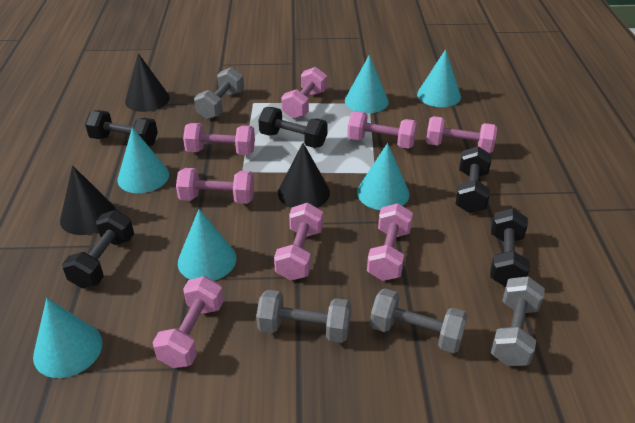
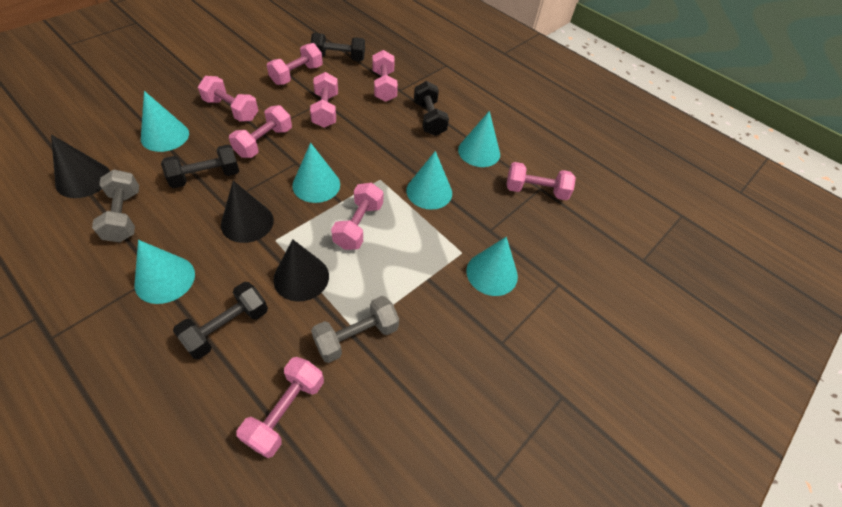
black dumbbell: [62,210,134,288] [85,110,158,146] [258,107,327,148] [455,146,492,213] [490,208,530,287] = 5 -> [161,145,239,188] [173,282,268,359] [311,33,365,61] [414,81,449,136] = 4
grey dumbbell: [194,67,244,119] [256,290,351,343] [370,288,468,353] [491,276,545,366] = 4 -> [92,170,139,242] [311,296,399,363] = 2

